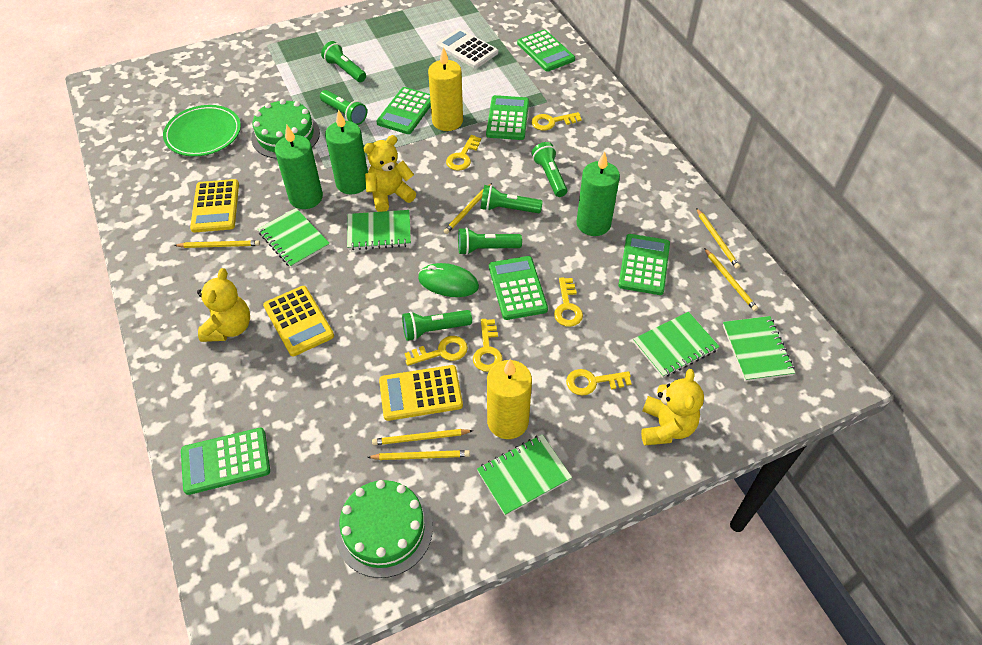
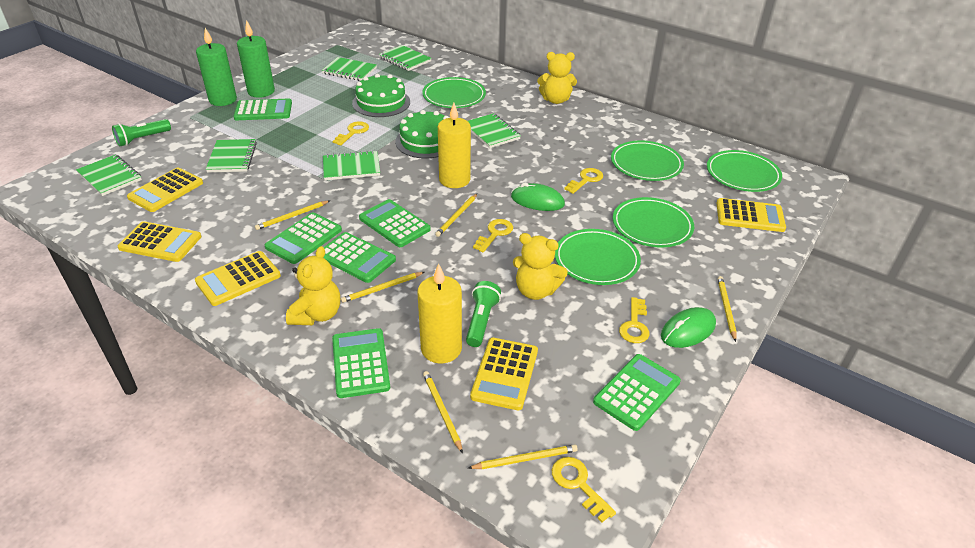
green candle: [275,125,323,209] [325,110,368,194] [576,151,620,236] = 3 -> [196,28,237,106] [237,20,275,98] = 2
green flashlight: [320,90,367,125] [321,41,366,82] [402,310,472,341] [458,227,522,255] [480,185,543,213] [532,142,568,197] = 6 -> [112,119,171,146] [466,281,501,347] = 2
green mouse: [418,263,479,297] = 1 -> [511,183,565,211] [661,307,716,348] = 2
green notebook: [258,208,330,268] [347,210,411,251] [477,434,572,516] [633,312,720,378] [723,316,795,382] = 5 -> [76,154,142,196] [206,139,257,173] [322,57,377,81] [323,150,380,180] [379,45,432,71] [468,113,521,148] = 6
green plate: [163,105,241,156] = 1 -> [422,77,486,108] [555,229,641,285] [611,141,684,181] [613,197,694,248] [707,150,782,192] = 5
white calculator: [436,28,498,69] = 1 -> none = 0
yellow calculator: [190,179,239,232] [263,286,334,356] [379,365,463,421] = 3 -> [117,221,201,262] [127,167,203,212] [195,251,281,306] [470,338,538,410] [716,198,786,232] = 5
yellow key: [405,336,468,366] [446,135,481,171] [473,319,503,372] [532,112,582,131] [554,277,583,327] [566,369,632,396] = 6 -> [333,121,369,146] [473,219,513,252] [552,457,616,522] [564,168,603,194] [619,297,649,343] = 5

